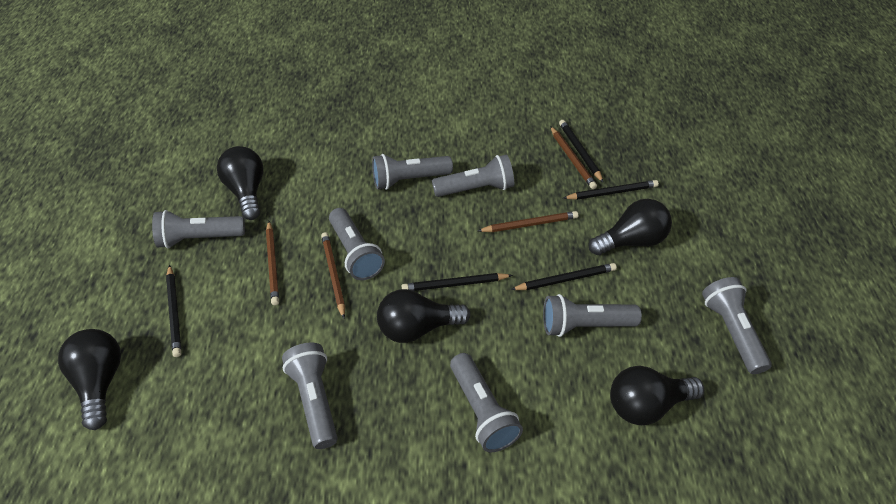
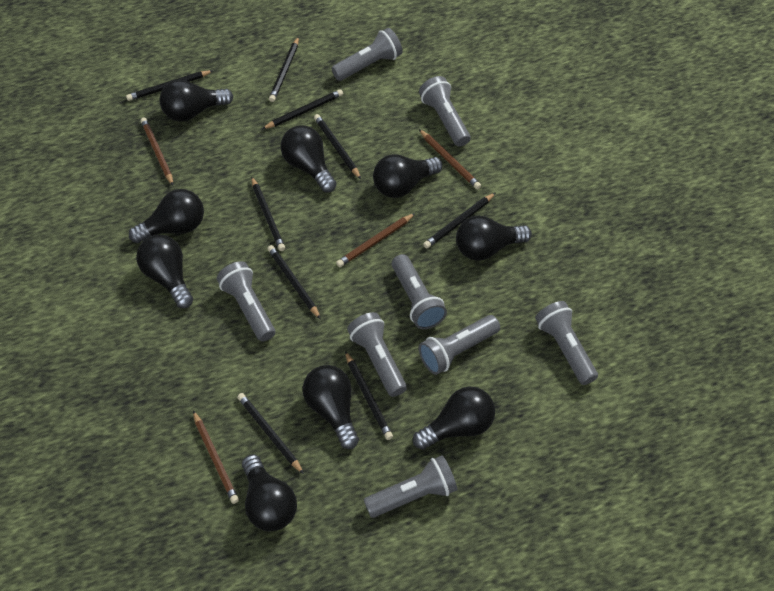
black light bulb: [58,329,121,430] [217,146,263,220] [377,289,471,343] [589,199,672,255] [610,366,704,425] = 5 -> [129,189,204,243] [136,235,193,308] [159,80,233,122] [242,454,297,531] [281,125,337,192] [303,365,359,449] [373,154,442,198] [413,386,495,450] [456,215,532,261] = 9
black pencil: [166,265,181,357] [401,273,513,291] [511,263,617,290] [559,120,604,183] [563,180,659,200] = 5 -> [126,70,214,101] [237,393,304,474] [251,176,285,251] [262,89,343,129] [267,245,321,319] [269,37,299,102] [314,114,361,179] [345,351,393,440] [423,193,495,248] = 9

